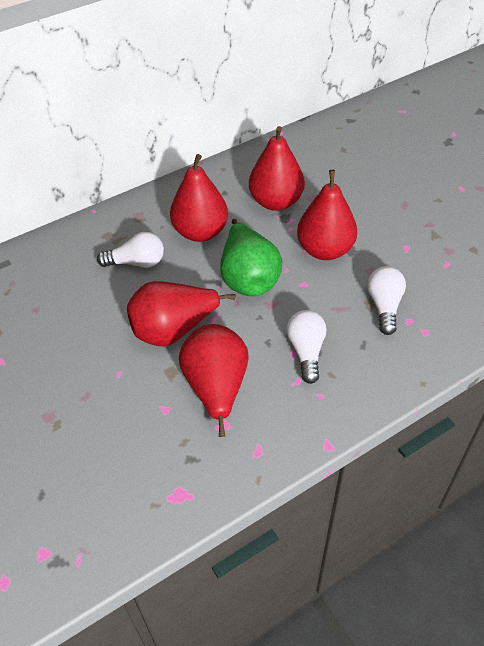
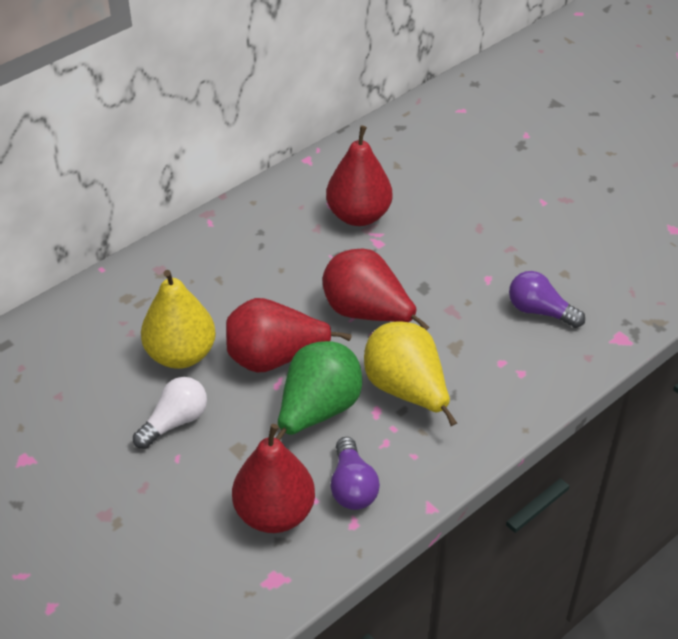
purple light bulb: none = 0 -> [331,437,380,510] [509,271,585,328] = 2
red pear: [127,281,236,346] [170,154,228,242] [179,324,249,437] [249,126,305,211] [297,170,357,260] = 5 -> [226,298,352,373] [232,424,315,533] [322,249,429,330] [326,126,392,226] = 4
white light bulb: [97,232,164,268] [287,310,327,384] [368,266,406,335] = 3 -> [133,377,207,449] = 1
yellow pear: none = 0 -> [141,270,216,369] [364,322,457,426] = 2

